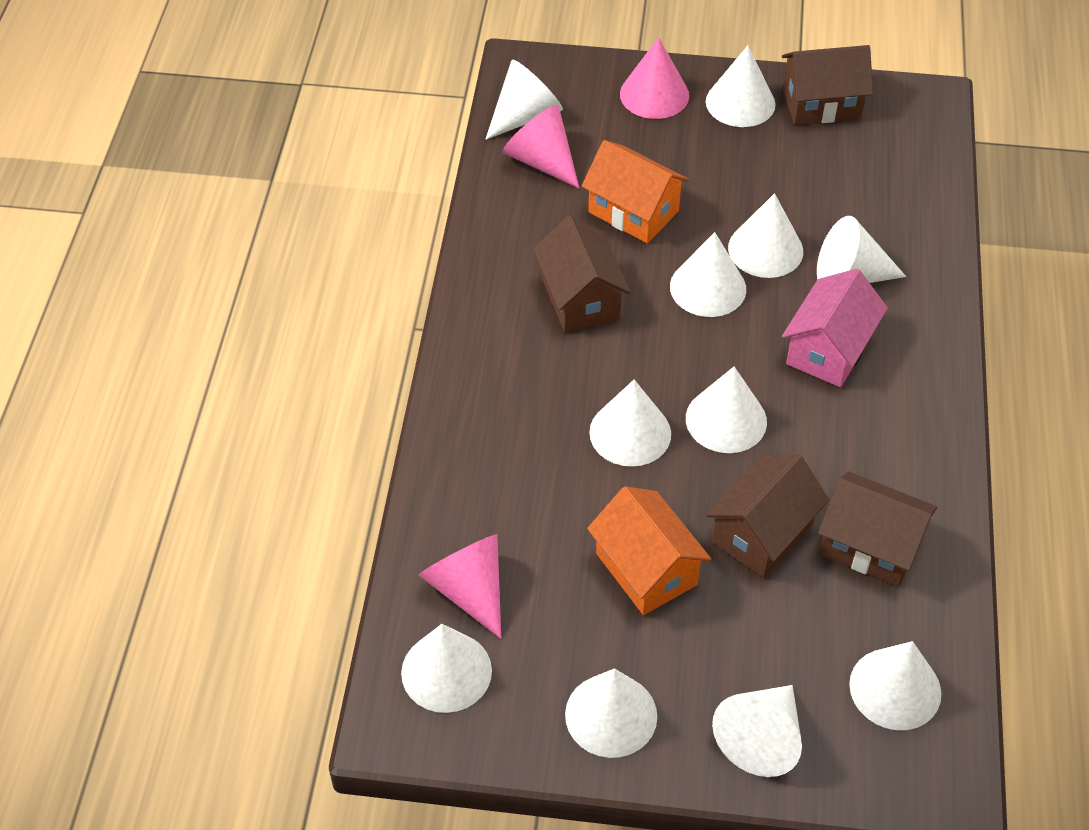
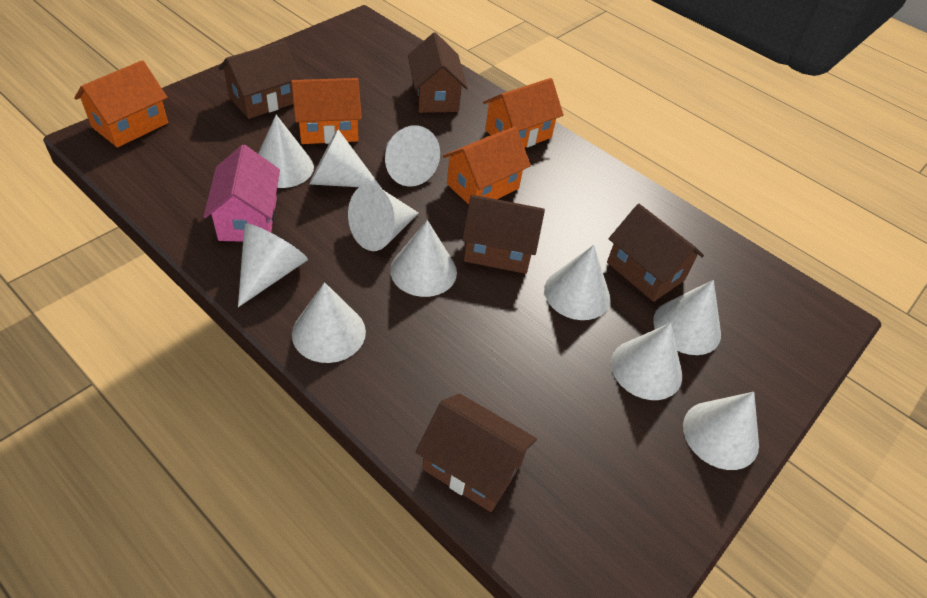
brown house: [533,216,631,332] [706,454,829,578] [782,45,873,125] [818,471,937,587] = 4 -> [218,41,301,119] [408,32,468,113] [416,393,537,512] [462,195,545,274] [607,204,704,302] = 5
orange house: [582,140,689,244] [587,486,711,615] = 2 -> [74,60,168,148] [291,78,362,144] [443,127,531,205] [483,78,564,148] = 4
pink cone: [419,534,501,639] [502,105,579,188] [620,37,689,119] = 3 -> none = 0

